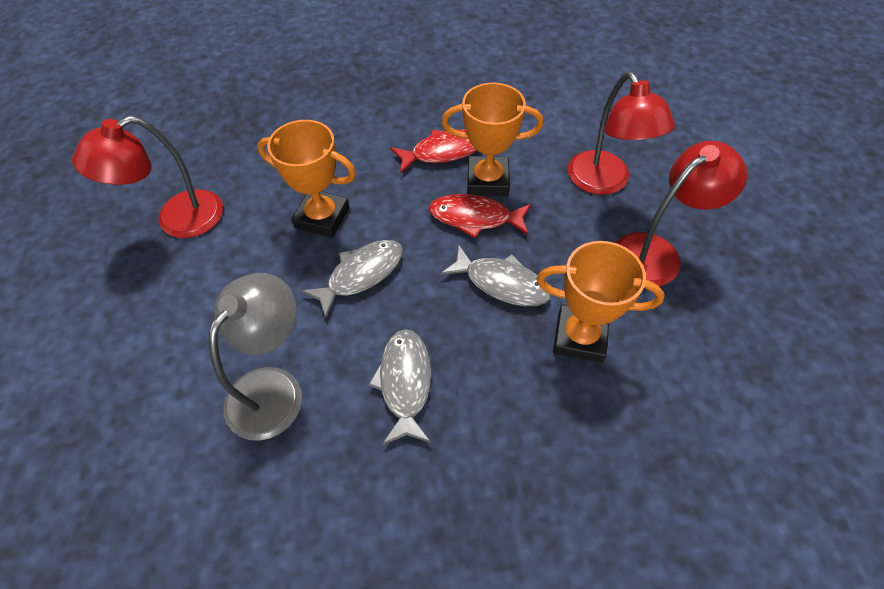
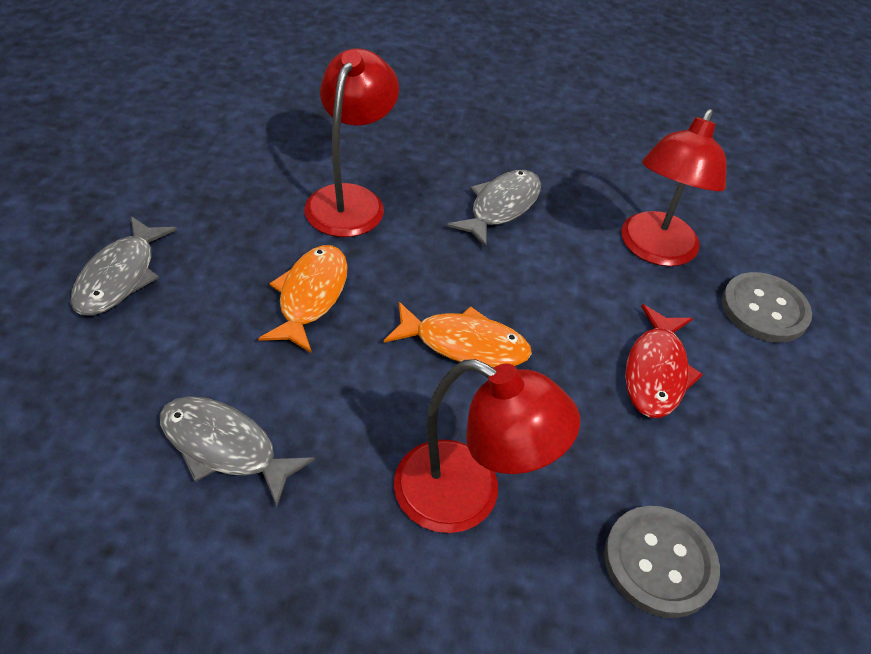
grey button: none = 0 -> [604,506,720,618] [722,272,812,343] = 2
grey lamp: [209,273,302,441] = 1 -> none = 0
orange fish: none = 0 -> [258,245,348,353] [384,302,532,368] = 2
orange trophy: [257,120,356,238] [442,82,543,196] [537,241,665,363] = 3 -> none = 0
red fish: [390,129,477,174] [429,194,531,238] = 2 -> [625,304,703,418] = 1

